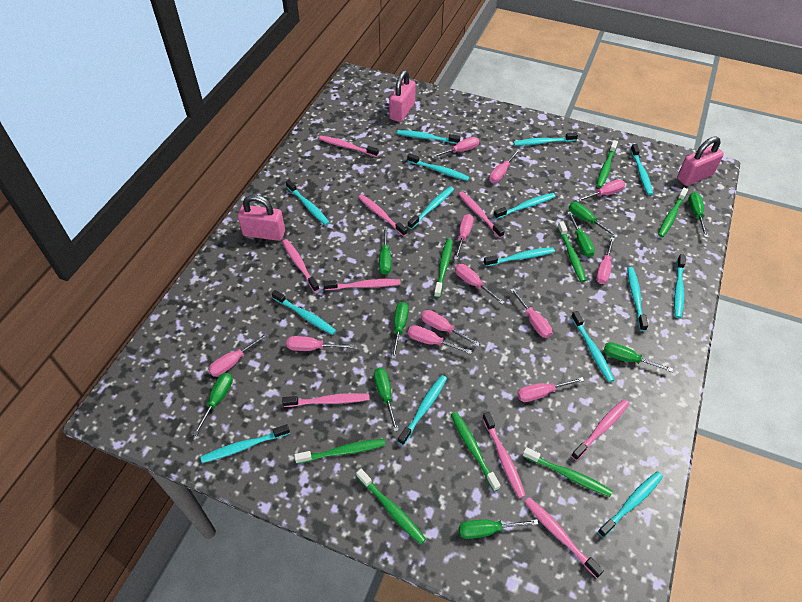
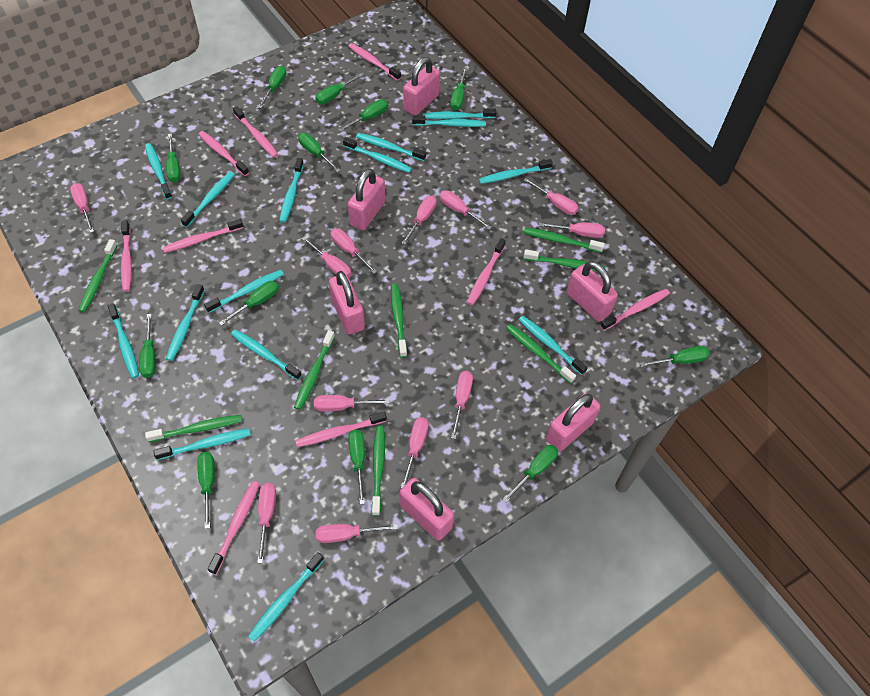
green screwdriver: [193,373,233,436] [374,368,399,432] [379,226,391,275] [391,302,409,359] [459,519,538,539] [567,211,595,257] [569,202,618,238] [604,342,673,372] [688,192,708,237] = 9 -> [139,314,156,378] [166,134,181,182] [197,452,214,529] [219,281,279,326] [258,66,286,108] [298,133,341,172] [315,73,364,104] [338,99,388,132] [348,430,365,505] [450,67,468,110] [502,445,558,502] [639,346,710,367] = 12
pink padlock: [238,195,285,241] [389,70,416,122] [677,136,724,186] = 3 -> [329,271,365,334] [348,169,385,230] [400,478,454,541] [403,57,440,116] [546,393,601,452] [567,261,618,322] = 6

